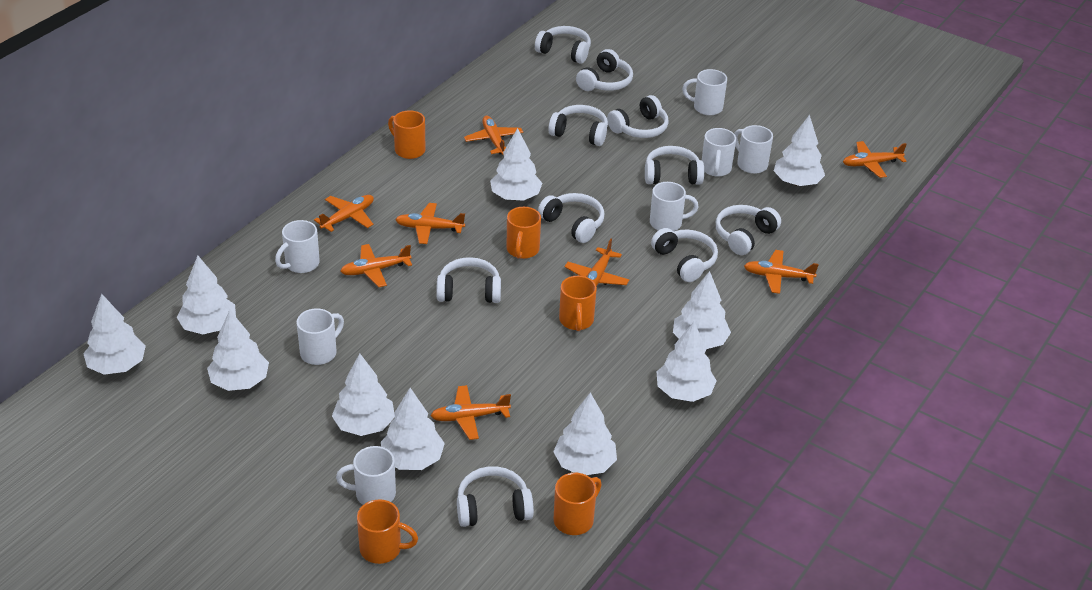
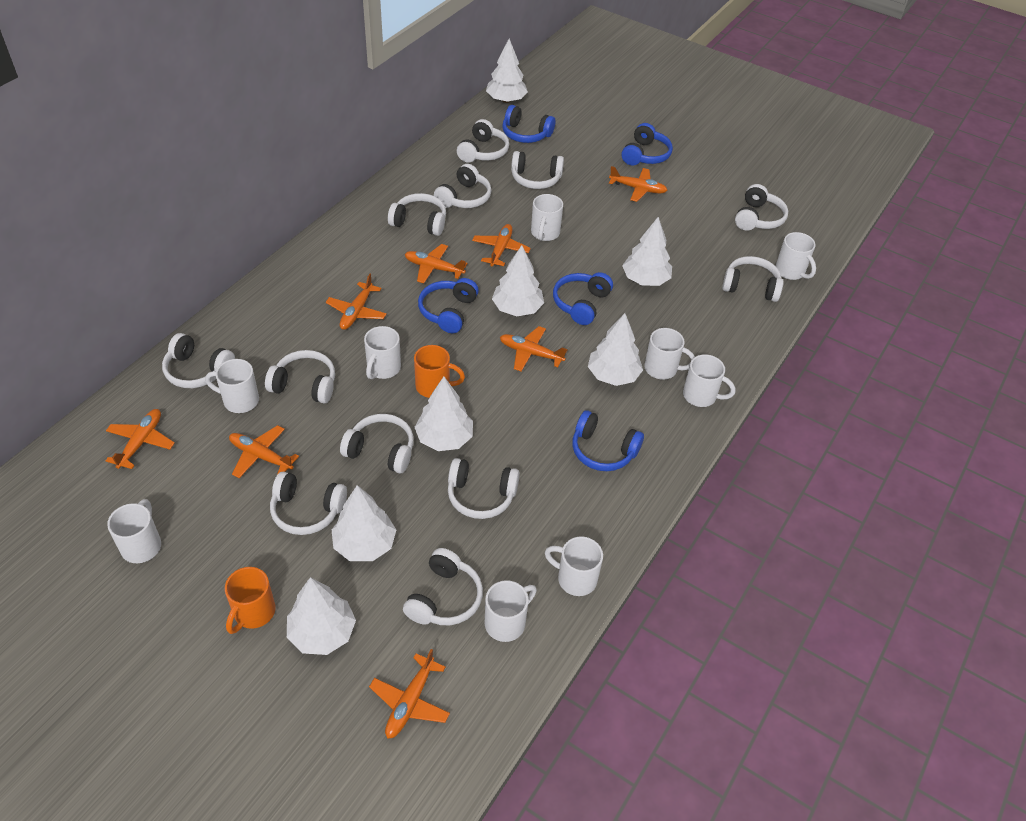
blue headphones: none = 0 -> [418,278,479,333] [503,105,555,143] [553,272,613,325] [572,410,644,471] [622,123,673,166] = 5
orange mug: [357,499,418,564] [388,110,426,159] [507,207,541,259] [554,473,602,535] [559,276,597,331] = 5 -> [225,567,276,634] [414,345,465,398] = 2
white headphones: [436,257,501,303] [457,466,534,527] [535,26,591,64] [538,193,604,243] [548,105,608,146] [576,49,633,91] [607,95,669,138] [645,146,704,185] [651,228,718,282] [716,205,781,255] = 10 -> [162,333,235,388] [265,350,335,404] [270,472,347,535] [340,414,414,473] [388,193,446,236] [403,548,483,625] [434,164,491,208] [448,458,520,519] [457,119,509,163] [511,151,564,189] [722,256,784,302] [735,184,788,231] = 12
white mug: [275,220,320,273] [296,308,344,365] [336,446,396,505] [650,182,699,231] [682,69,727,115] [702,128,736,177] [734,125,773,174] = 7 -> [107,499,161,563] [205,359,259,413] [364,326,401,379] [485,580,537,642] [531,194,563,241] [545,536,603,596] [644,328,695,380] [683,354,736,407] [776,232,816,280] = 9
white tree: [83,294,146,375] [177,255,236,334] [207,310,269,391] [332,353,395,436] [381,388,445,470] [490,128,542,201] [553,393,617,475] [657,322,717,402] [673,271,731,349] [774,115,825,186] = 10 -> [287,577,356,655] [331,485,396,561] [415,377,473,451] [486,39,528,103] [492,245,544,317] [588,313,643,386] [622,217,672,286] = 7

